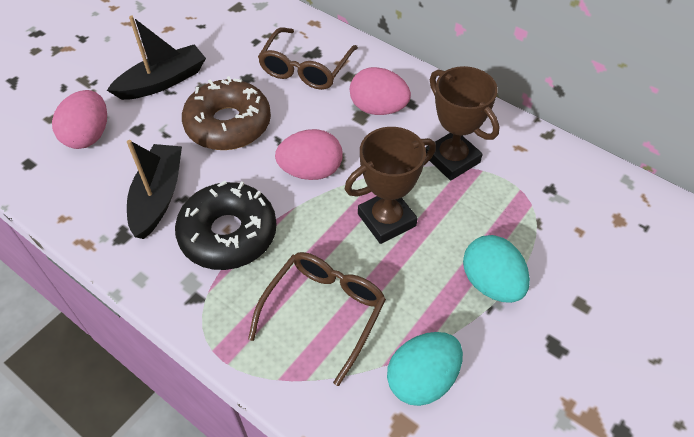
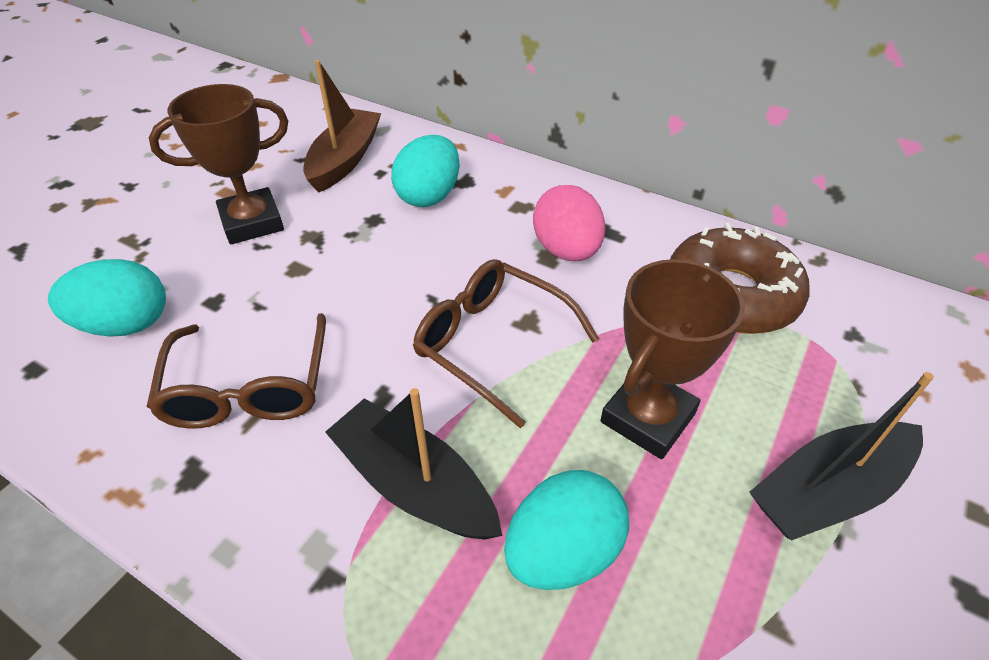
black donut: [175,181,277,270] = 1 -> none = 0
brown boat: none = 0 -> [303,60,381,193] = 1
pink egg: [52,90,107,149] [275,129,343,180] [350,67,411,115] = 3 -> [533,185,605,261] = 1
turquoise egg: [387,332,463,406] [463,235,530,303] = 2 -> [48,259,166,337] [391,135,460,207] [504,470,629,590] = 3

